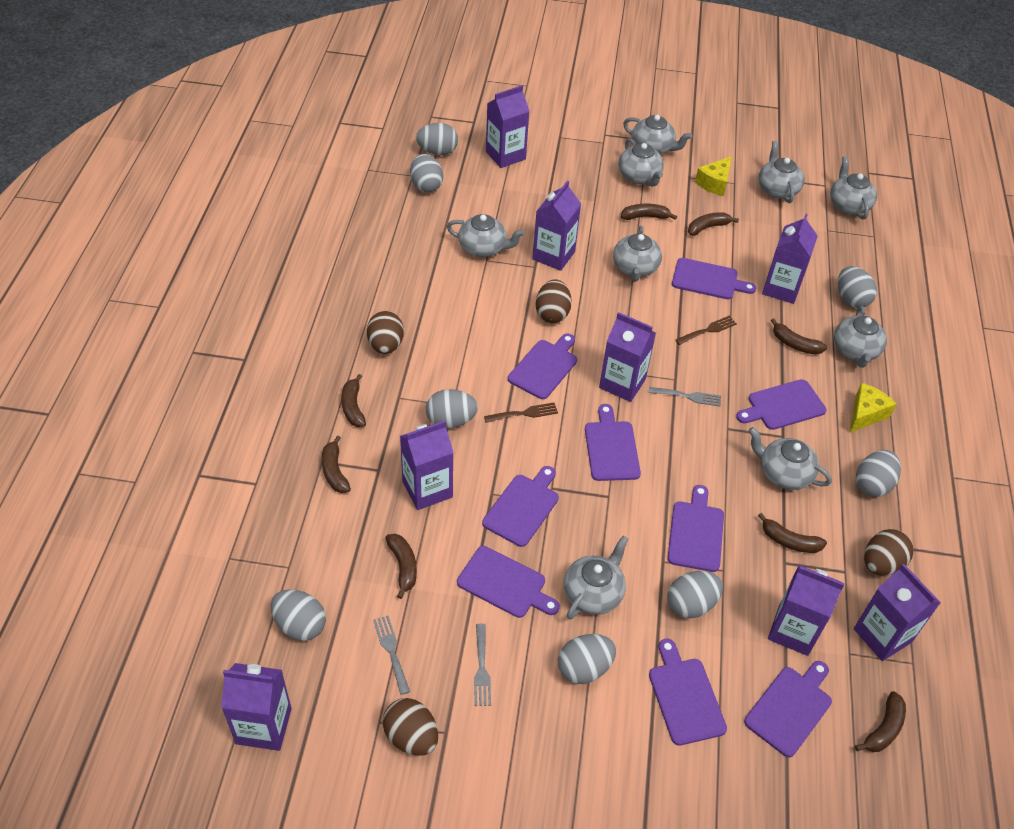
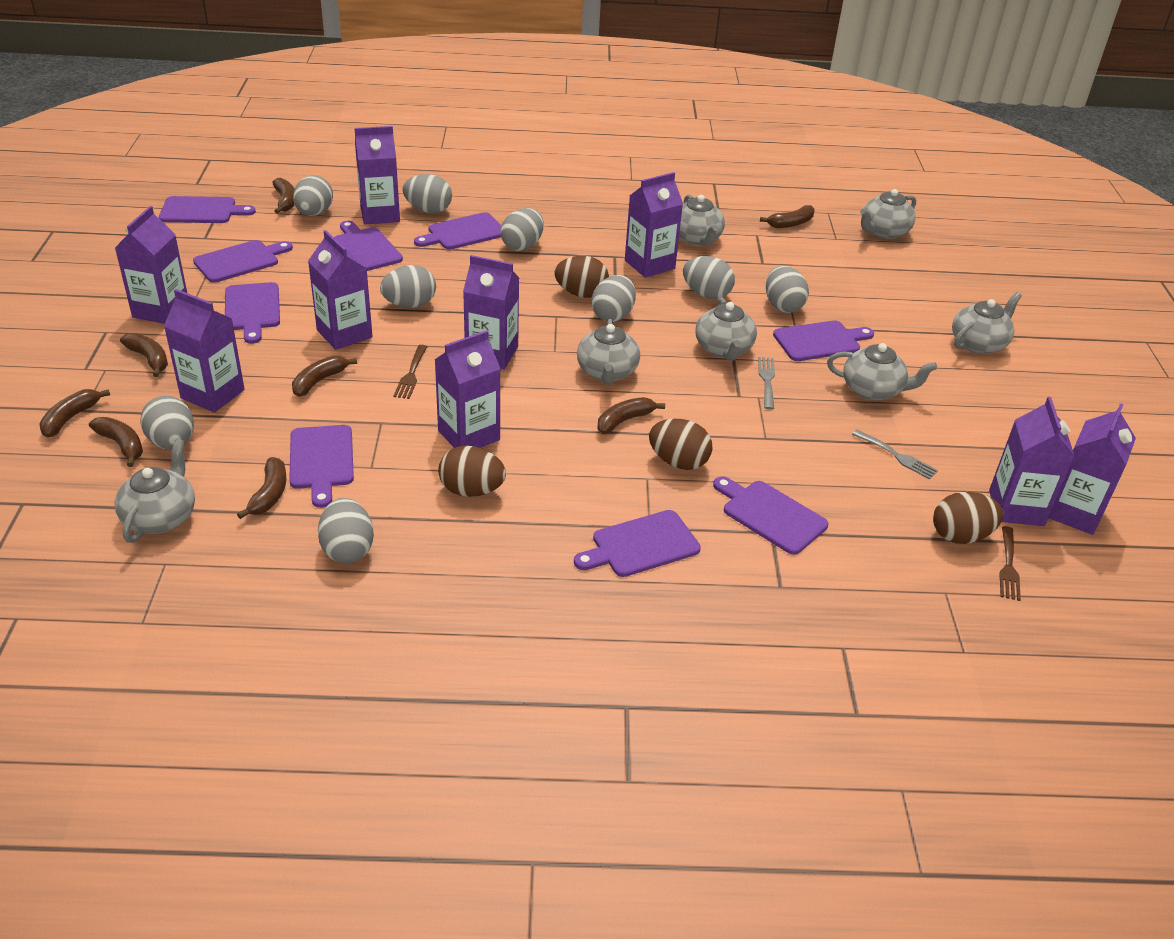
grey egg: [271,589,326,641] [410,154,443,193] [416,123,458,155] [426,389,478,429] [558,634,616,684] [667,571,723,618] [838,266,877,308] [856,450,901,497] = 8 -> [140,396,194,449] [293,175,333,216] [318,498,374,563] [380,265,436,308] [402,174,452,213] [500,208,544,251] [591,275,636,322] [683,256,735,299] [766,266,809,313] = 9
grey fork: [373,616,410,695] [474,624,491,706] [649,387,721,406] = 3 -> [758,357,775,410] [852,430,938,479] = 2
grey teapot: [447,214,525,257] [564,536,628,620] [613,226,662,282] [618,138,664,187] [623,115,692,154] [748,427,832,490] [759,141,805,203] [830,156,877,219] [834,306,887,368] = 9 -> [114,439,195,543] [577,319,640,385] [679,194,725,246] [695,298,757,361] [827,343,937,401] [860,189,916,239] [952,292,1022,354] = 7
purple carton: [221,663,292,751] [400,421,454,510] [486,85,529,168] [532,181,581,271] [599,312,656,402] [762,214,818,304] [768,565,845,656] [854,564,941,661] = 8 -> [115,206,187,324] [164,289,245,413] [308,230,373,350] [354,126,400,224] [434,330,501,448] [463,255,519,369] [625,172,683,278] [989,397,1075,526] [1048,403,1136,535] = 9
yellow cheese: [695,156,732,196] [850,383,897,432] = 2 -> none = 0

